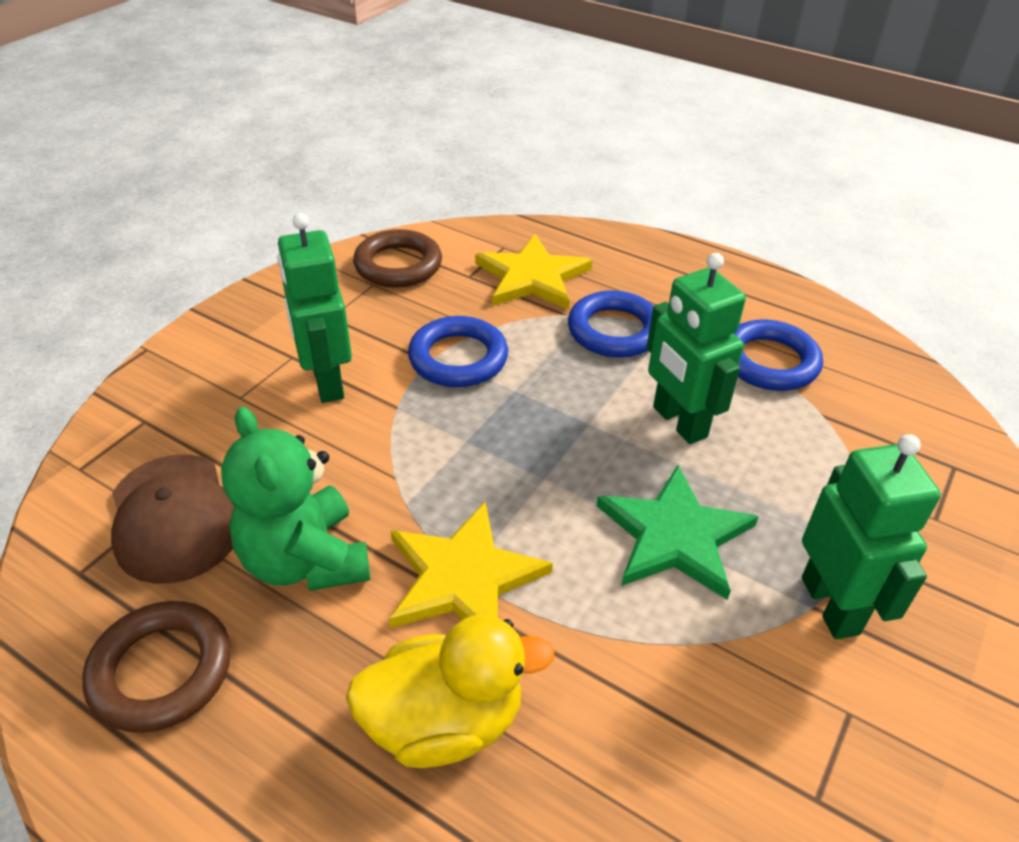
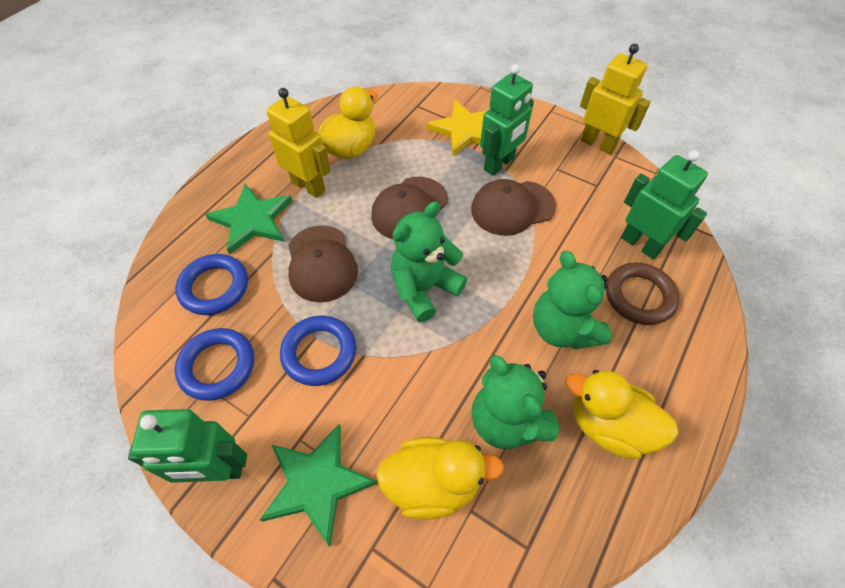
brown cap: [111,454,234,584] = 1 -> [288,225,358,303] [371,177,448,239] [471,179,556,236] = 3
brown ring: [82,601,231,733] [353,229,442,288] = 2 -> [606,262,679,325] = 1
green star: [596,465,759,600] = 1 -> [205,184,292,254] [260,424,377,547] = 2
green teddy bear: [221,407,370,591] = 1 -> [391,202,467,322] [472,355,560,449] [533,251,612,349] = 3
yellow duck: [346,615,555,768] = 1 -> [318,86,378,159] [376,437,504,520] [565,370,678,459] = 3
yellow robot: none = 0 -> [266,88,331,198] [580,44,651,154] = 2
yellow star: [389,502,553,628] [475,234,593,309] = 2 -> [426,100,487,156] = 1

